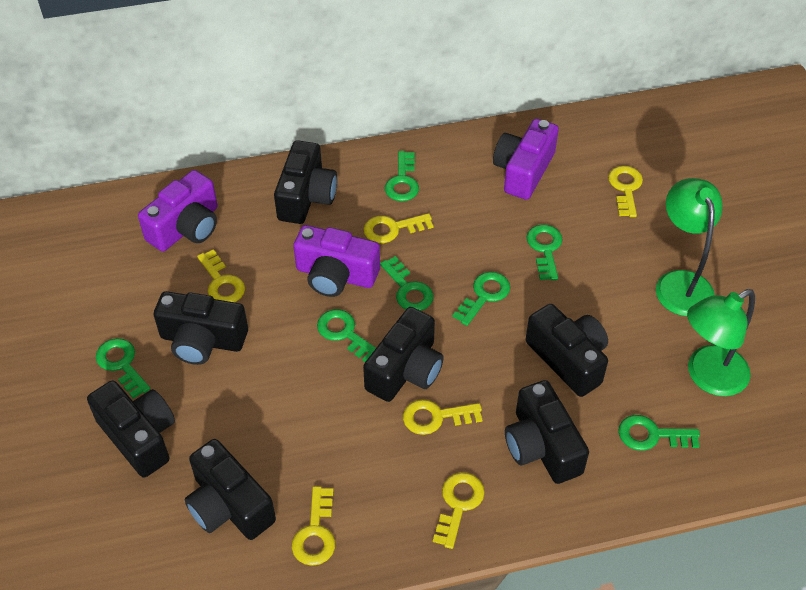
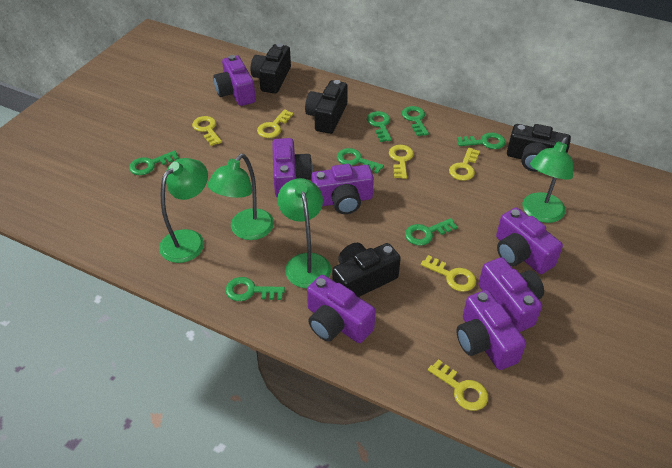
black camera: [87,380,175,478] [154,291,248,365] [185,439,276,540] [274,140,337,224] [363,307,444,402] [505,380,589,484] [526,304,608,397] = 7 -> [251,43,291,93] [305,80,348,134] [332,243,401,297] [507,124,571,172] = 4
green lamp: [656,178,723,316] [687,289,755,396] = 2 -> [159,158,208,263] [207,154,274,240] [277,178,331,288] [523,137,573,223] = 4
purple camera: [138,170,218,251] [293,225,380,297] [493,119,559,200] = 3 -> [213,55,256,106] [272,138,313,198] [307,275,376,343] [311,164,374,214] [456,290,526,370] [479,257,544,332] [496,208,563,274] = 7

